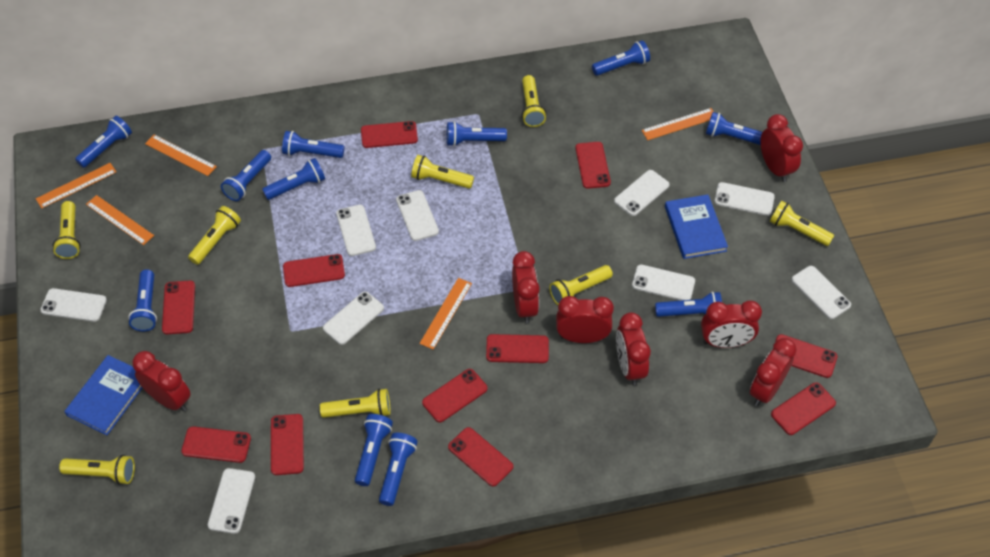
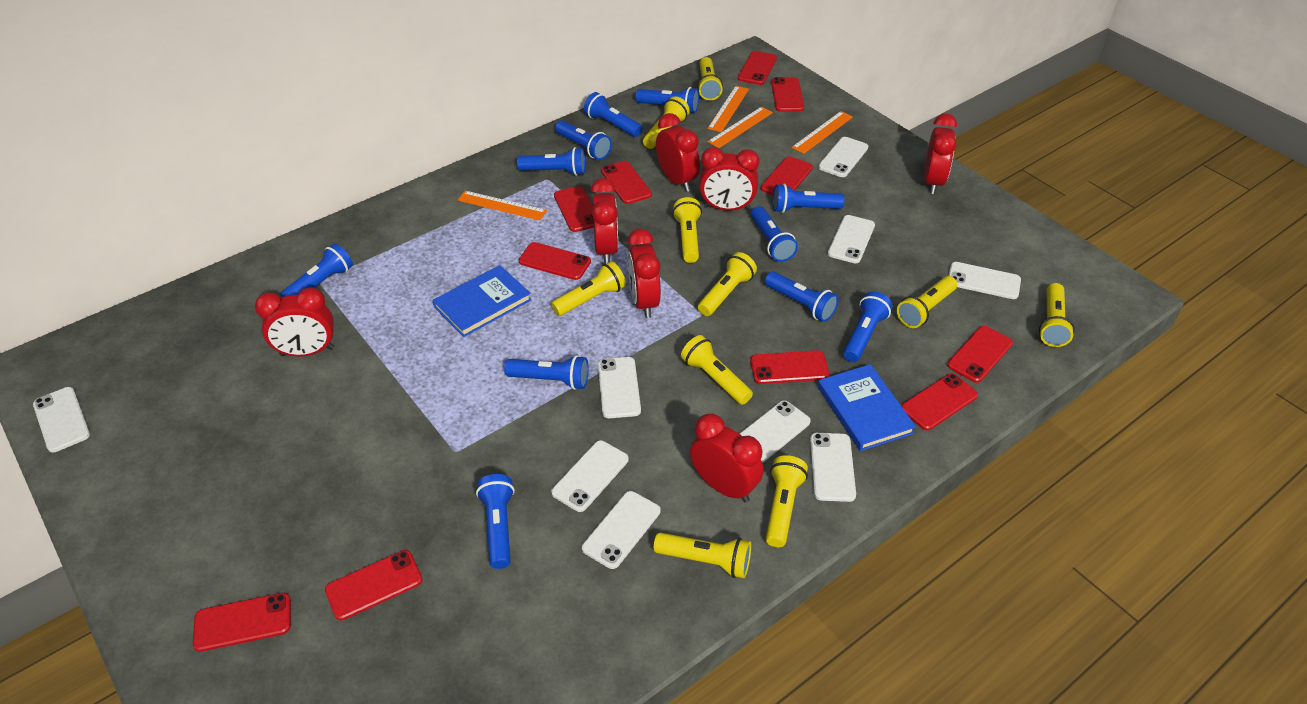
orange ruler: [36,163,116,208] [86,195,154,245] [145,135,217,176] [419,278,472,350] [641,108,714,140] = 5 -> [458,191,547,221] [708,86,749,132] [708,107,773,148] [792,111,853,154] = 4
yellow flashlight: [53,201,81,259] [59,455,135,485] [188,206,241,265] [320,388,391,418] [411,155,474,189] [522,75,546,127] [549,265,613,305] [770,201,834,246] = 8 -> [551,261,626,316] [643,96,690,149] [654,532,751,578] [673,197,702,263] [681,335,753,405] [697,57,723,100] [698,252,757,316] [766,455,808,547] [897,276,957,328] [1039,283,1074,347] = 10

